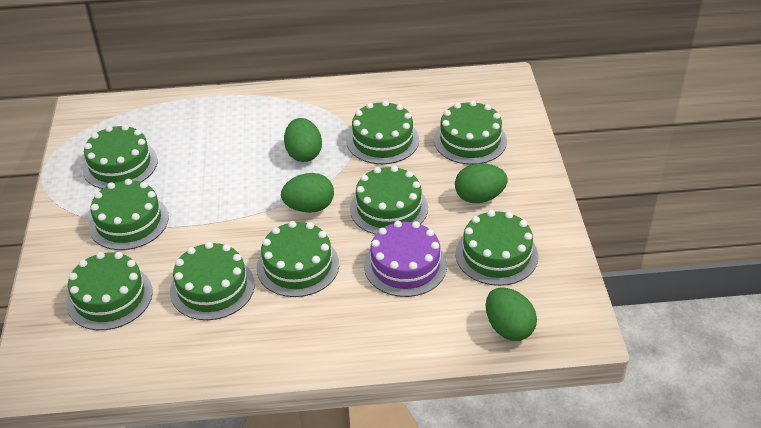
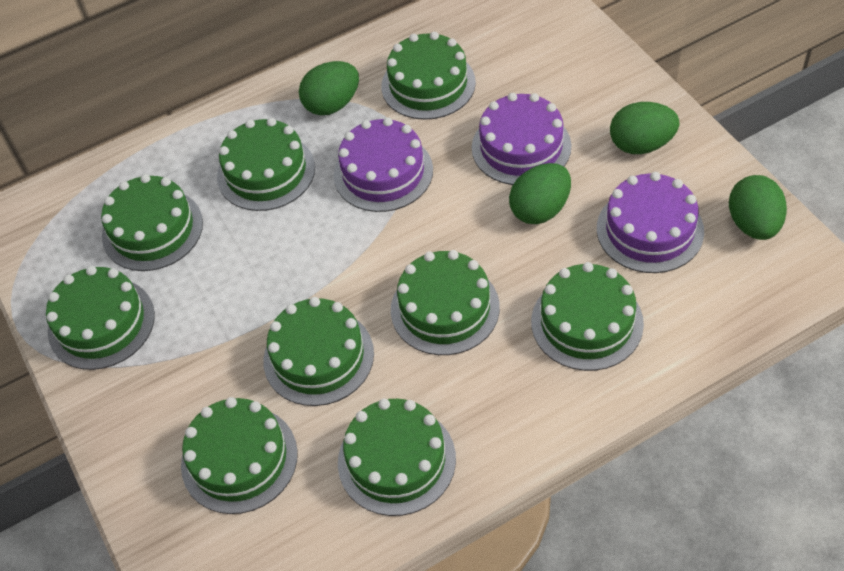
purple cake: [364,221,447,297] = 1 -> [334,117,433,212] [472,93,571,185] [597,172,704,273] = 3

